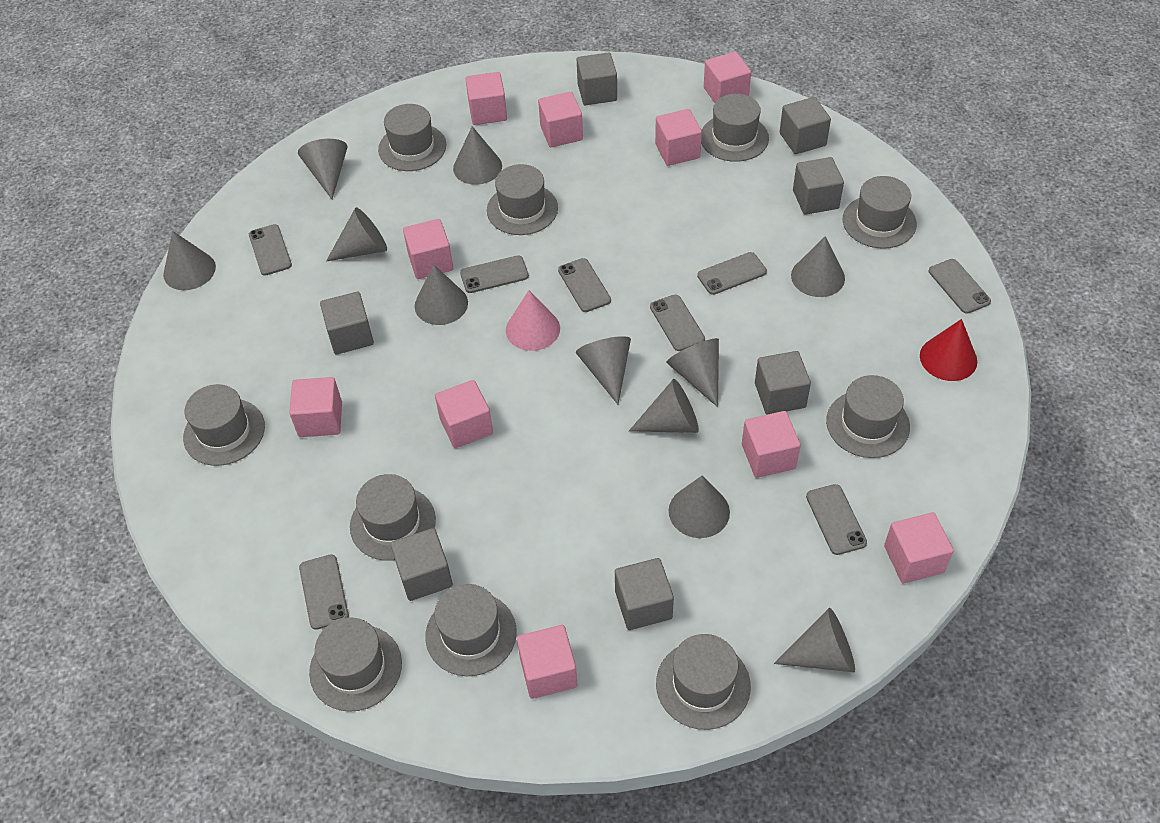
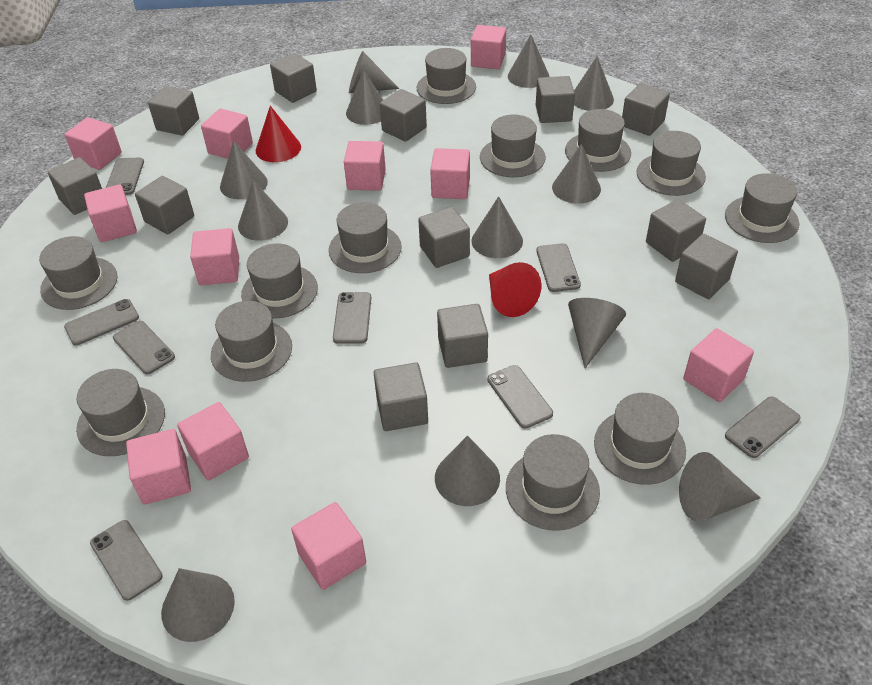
grey cone: [163,231,216,290] [298,139,348,199] [326,208,387,262] [415,265,468,325] [453,126,502,185] [576,336,631,404] [629,379,699,433] [666,338,719,407] [669,476,730,538] [774,608,855,672] [791,236,845,297] = 11 -> [161,568,235,642] [220,141,268,199] [238,180,288,241] [346,70,383,125] [349,51,399,93] [435,435,500,506] [472,196,523,258] [508,35,549,88] [552,144,601,204] [568,298,626,368] [574,56,614,111] [679,452,760,521] = 12
grey cube: [320,292,374,354] [390,528,453,601] [577,52,617,105] [615,558,674,630] [755,351,811,415] [780,97,831,154] [793,157,844,215] = 7 -> [48,157,102,215] [135,176,194,235] [148,86,199,136] [270,53,317,103] [374,363,428,431] [380,89,427,142] [418,207,470,268] [437,304,488,368] [536,76,575,123] [622,83,670,136] [646,199,706,262] [675,234,738,299] = 12
grey hat: [183,384,265,466] [309,617,402,712] [350,474,436,561] [378,104,446,171] [425,584,517,676] [487,164,558,235] [656,634,751,730] [701,94,769,162] [826,375,910,458] [843,176,917,249] = 10 -> [39,236,117,310] [76,369,165,456] [211,301,292,382] [241,243,318,319] [329,202,402,273] [417,48,476,104] [480,114,546,177] [506,434,600,531] [565,109,631,172] [594,393,686,485] [637,131,706,196] [725,173,799,243] = 12
pink cone: [506,290,560,351] = 1 -> none = 0
pink cube: [289,377,342,437] [403,219,453,279] [435,380,493,448] [465,72,507,125] [517,625,577,699] [538,92,583,147] [655,109,702,166] [704,52,751,103] [742,411,801,478] [884,512,954,583] = 10 -> [65,117,122,170] [84,184,137,242] [126,429,191,505] [177,402,249,480] [190,228,239,285] [201,108,253,159] [291,502,366,590] [344,141,386,191] [430,148,470,199] [471,25,506,69] [683,328,754,402] = 11
red cone: [920,319,977,381] = 1 -> [256,106,301,162] [489,262,541,317] = 2

